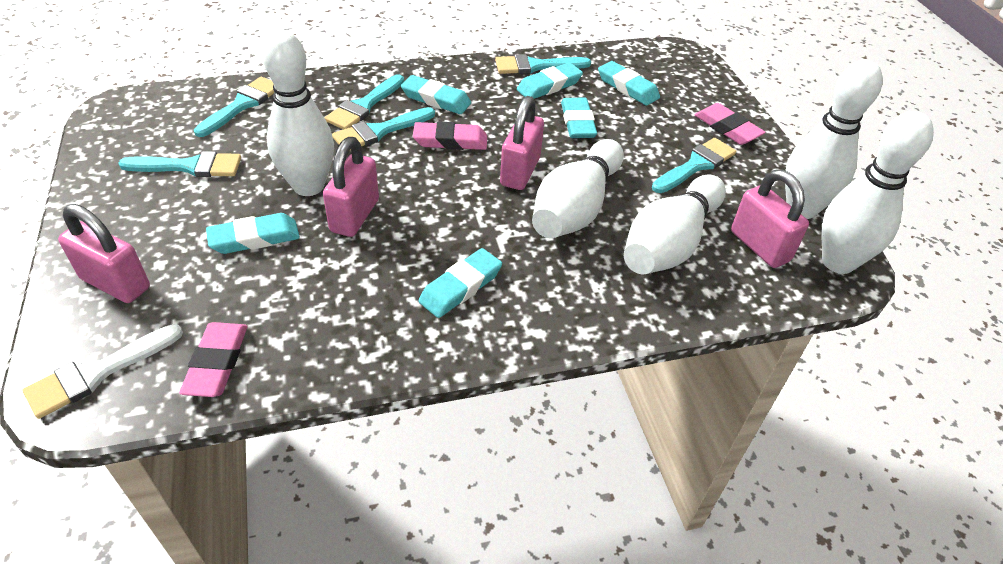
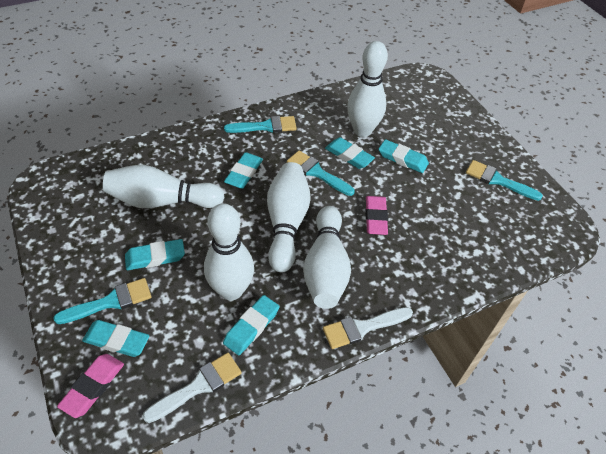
pink eraser: [179,322,247,397] [413,121,487,150] [695,103,765,145] = 3 -> [57,354,124,418] [365,196,388,235] = 2
pink padlock: [58,204,150,303] [323,137,379,237] [500,96,544,190] [731,170,809,268] = 4 -> none = 0
turquoise brush: [118,151,241,177] [194,77,275,137] [325,74,404,130] [332,107,435,151] [495,54,591,74] [652,138,736,193] = 6 -> [53,278,152,324] [224,116,297,133] [287,151,355,196] [466,160,543,201] = 4
white brush: [22,324,183,419] = 1 -> [143,353,242,423] [323,307,413,349] = 2

